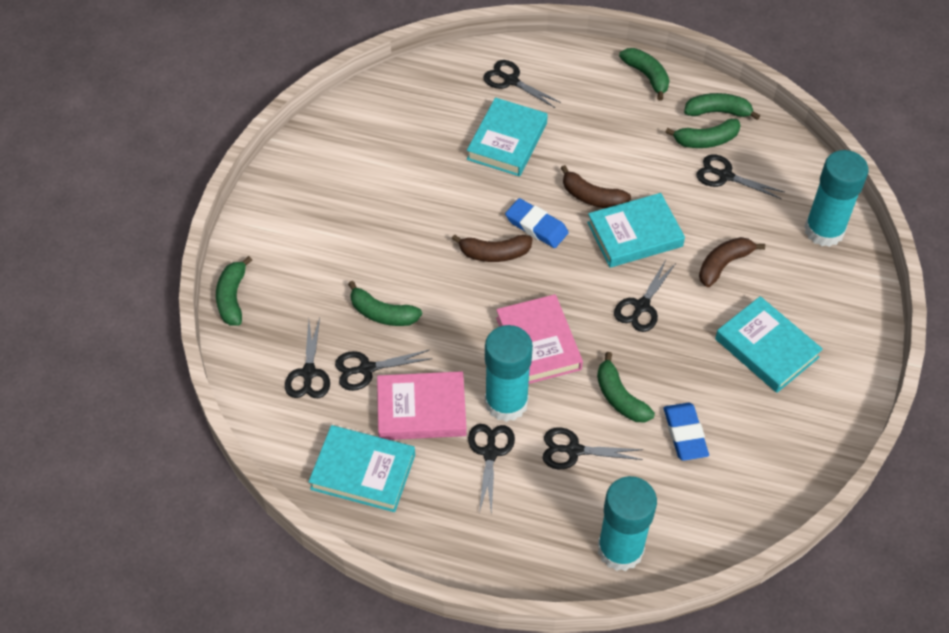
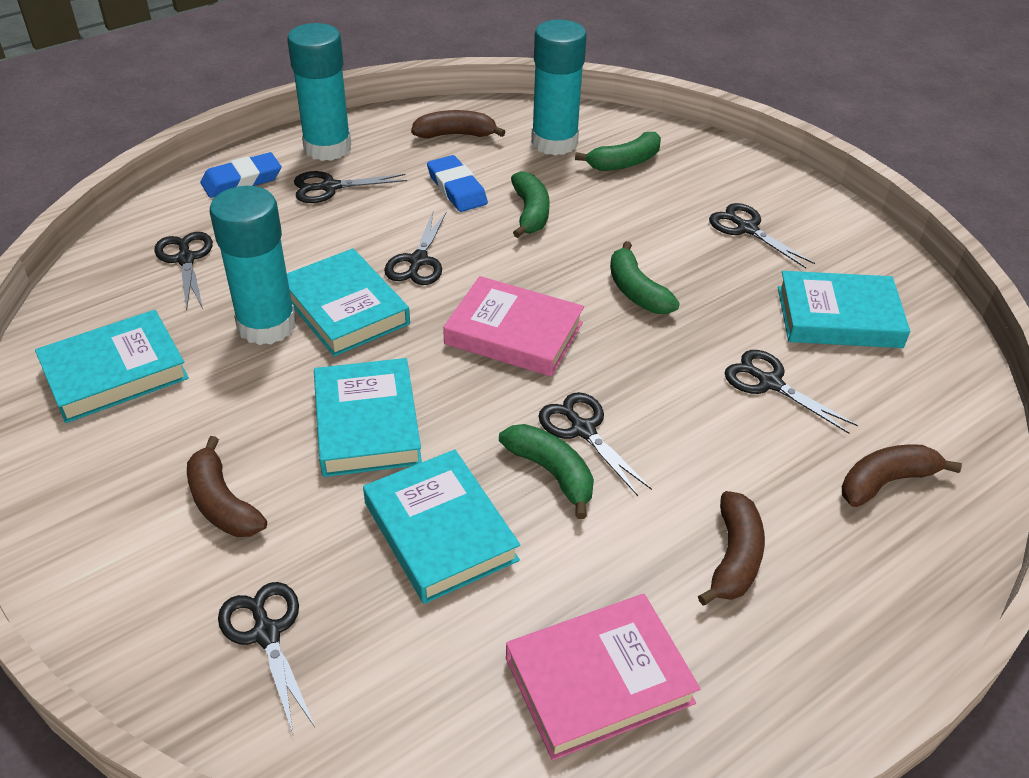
brown banana: [452,234,533,262] [561,165,631,208] [699,237,765,287] = 3 -> [187,436,267,537] [411,110,505,138] [698,491,765,606] [842,444,962,507] = 4
green banana: [216,256,252,326] [348,281,422,326] [597,352,655,422] [619,48,669,101] [665,119,741,148] [684,93,760,120] = 6 -> [499,424,594,519] [511,171,550,238] [575,132,661,171] [610,241,680,314] = 4
turquoise book: [309,425,415,512] [467,97,548,176] [587,193,685,268] [715,296,823,393] = 4 -> [35,310,189,423] [287,248,410,357] [314,358,422,477] [363,449,520,604] [778,271,910,348] = 5

